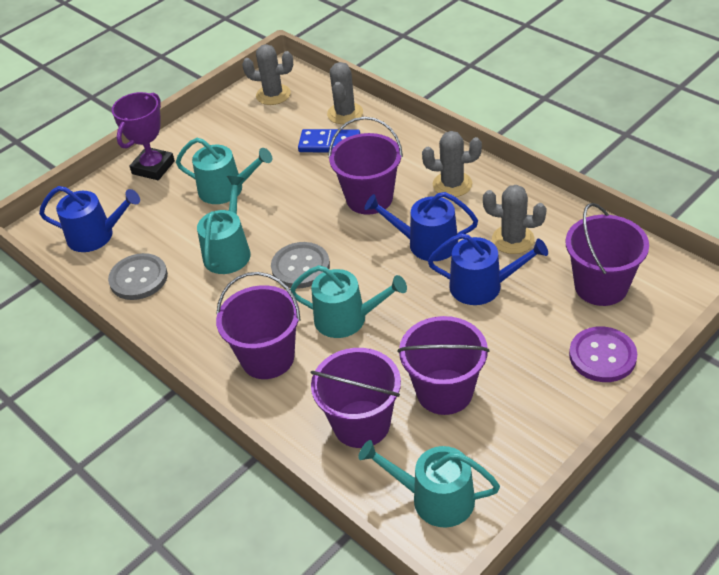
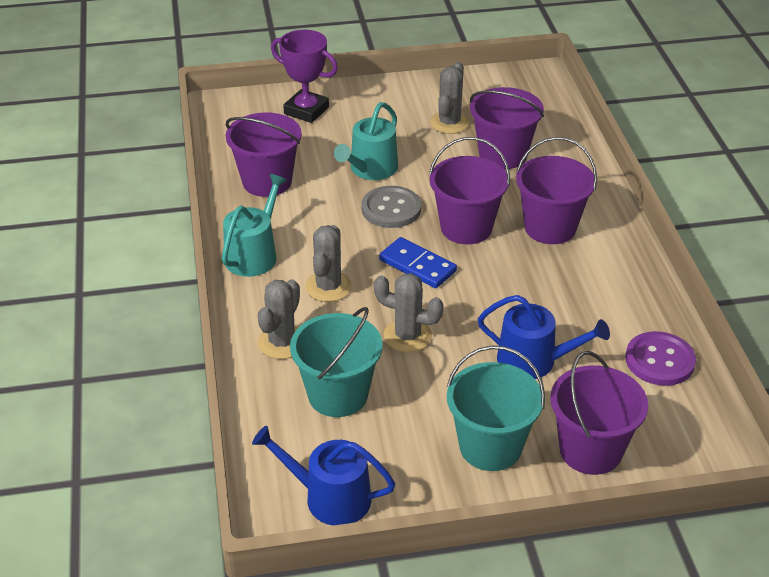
blue watering can: [39,186,140,252] [364,192,478,261] [428,233,548,305] = 3 -> [252,426,395,525] [478,295,610,379] = 2
grey button: [108,253,168,300] [271,242,330,289] = 2 -> [362,186,421,228] = 1
turquoise bucket: none = 0 -> [290,307,383,417] [446,345,545,471] = 2
turquoise watering can: [176,138,272,204] [197,176,251,274] [290,265,407,338] [358,440,500,528] = 4 -> [222,174,287,277] [334,102,398,180] = 2

